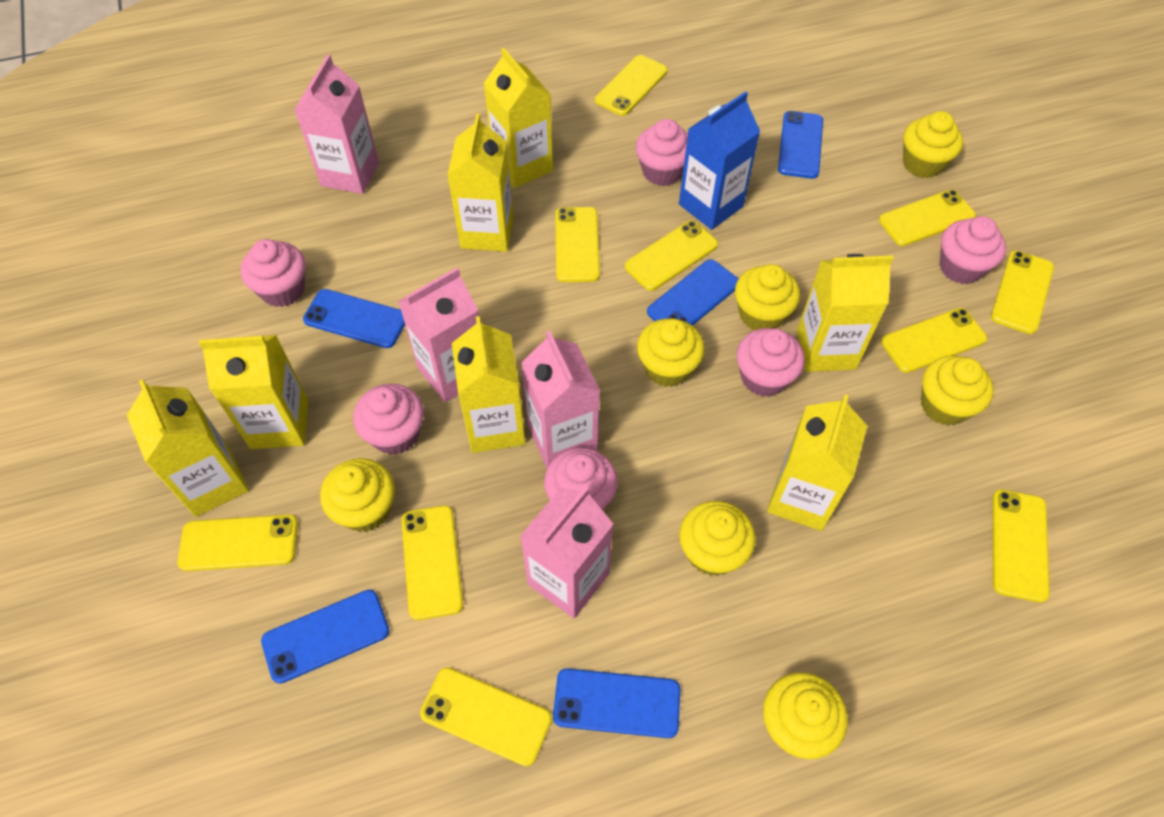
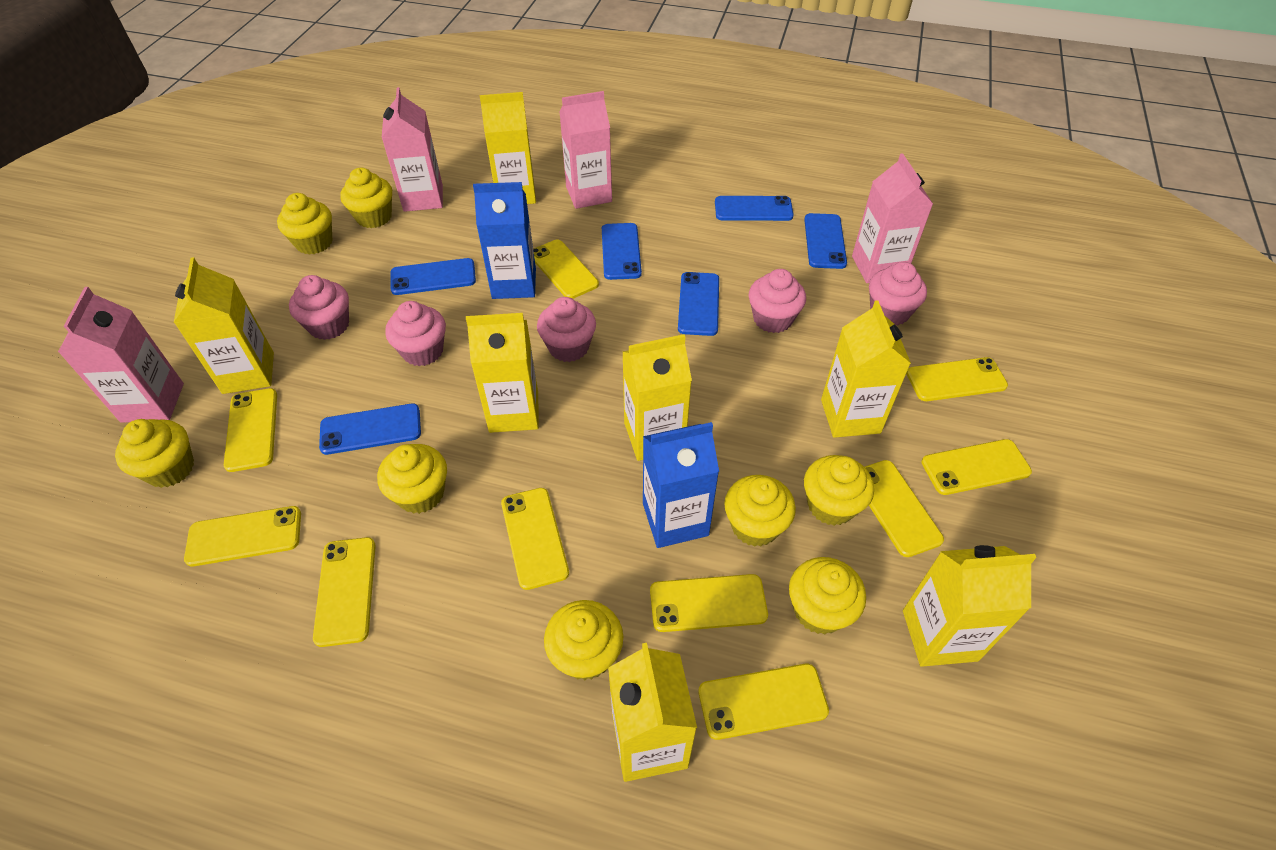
blue carton: [679,91,760,230] = 1 -> [473,182,536,299] [643,422,719,548] = 2
blue phone: [261,589,390,684] [303,289,405,348] [553,668,680,738] [647,259,738,326] [778,111,823,179] = 5 -> [319,403,421,455] [390,258,476,295] [602,223,642,280] [678,272,719,336] [715,196,794,221] [804,213,847,269] = 6
pink cupcake: [241,239,306,307] [353,384,424,455] [544,447,618,510] [636,119,688,186] [736,328,805,397] [939,216,1006,284] = 6 -> [289,275,349,340] [385,301,446,366] [537,297,596,362] [749,269,806,333] [869,262,927,326] = 5
yellow cupcake: [320,458,395,532] [637,318,705,387] [679,501,756,576] [735,264,800,330] [763,673,848,759] [903,111,963,178] [921,356,994,426] = 7 -> [115,419,194,488] [277,193,332,255] [340,168,392,228] [377,444,447,514] [544,600,623,680] [724,475,796,547] [789,557,866,635] [804,455,874,526] = 8

